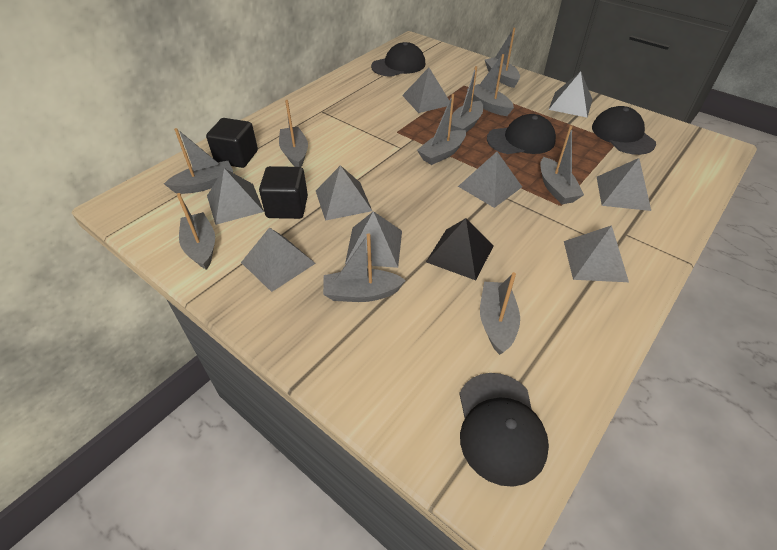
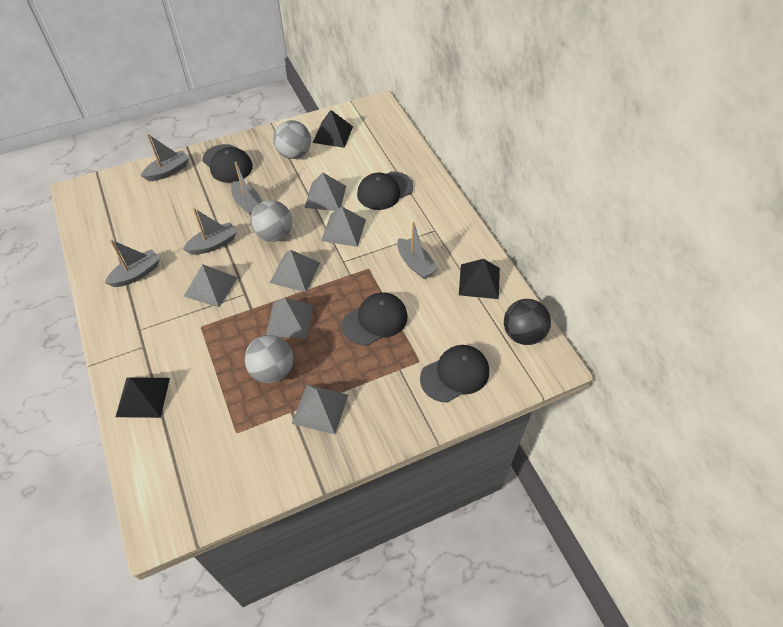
black ball: none = 0 -> [504,299,551,345] = 1
black cube: [206,118,258,168] [259,166,308,219] = 2 -> none = 0
black pyramid: [426,218,494,280] = 1 -> [116,377,170,418] [313,110,353,148] [459,259,500,299] = 3
grey ball: none = 0 -> [244,335,293,383] [250,200,292,242] [273,120,311,159] = 3
grey boat: [164,128,233,194] [177,193,215,270] [279,100,308,167] [323,233,406,302] [417,94,466,165] [450,66,483,132] [467,54,514,116] [480,272,520,355] [485,28,520,88] [540,125,584,204] = 10 -> [105,239,160,287] [141,134,189,181] [183,208,237,255] [231,162,262,215] [397,222,438,279] = 5
grey pyramid: [207,168,264,225] [241,227,316,292] [316,165,372,221] [345,211,402,268] [402,67,449,113] [458,152,522,208] [548,71,593,118] [564,225,629,282] [597,158,651,211] = 9 -> [184,264,238,307] [266,298,313,339] [270,250,320,292] [292,385,348,435] [304,173,346,211] [321,207,366,247] = 6

